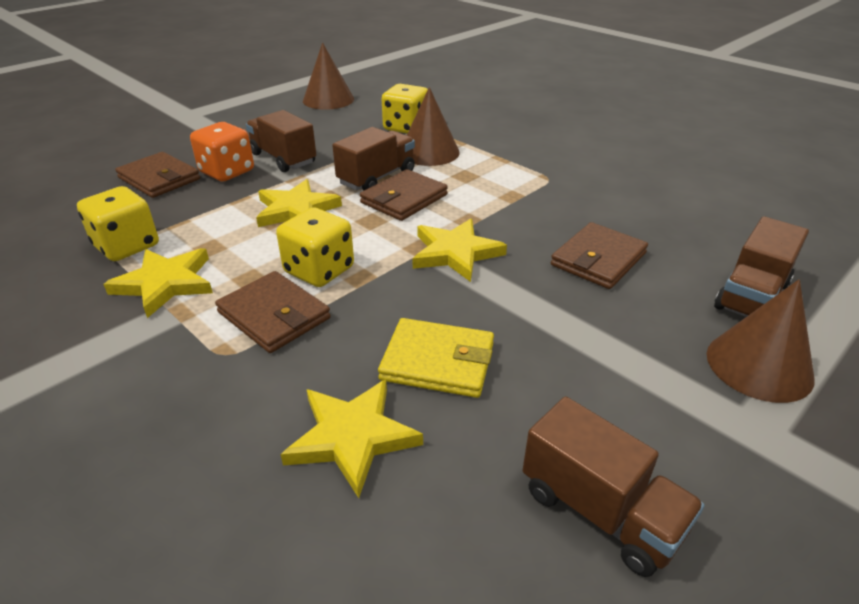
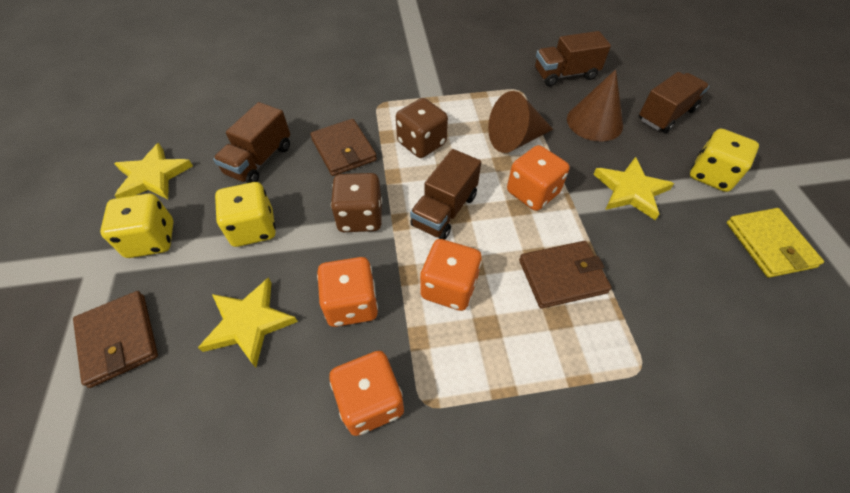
brown cone: [303,42,354,110] [407,87,460,166] [707,279,814,403] = 3 -> [488,91,553,153] [567,69,623,142] = 2
brown dice: none = 0 -> [331,173,382,232] [396,98,448,158] = 2
brown wallet: [115,152,200,198] [215,271,331,353] [360,169,448,221] [551,222,648,289] = 4 -> [73,291,158,388] [310,119,377,176] [519,241,612,309] = 3
orange dice: [190,122,254,182] = 1 -> [317,257,378,327] [330,351,404,436] [420,239,482,311] [507,145,570,211] = 4
yellow star: [104,248,213,318] [256,179,342,227] [280,379,423,498] [412,219,507,282] = 4 -> [114,143,193,199] [198,278,298,367] [593,157,674,220] = 3

